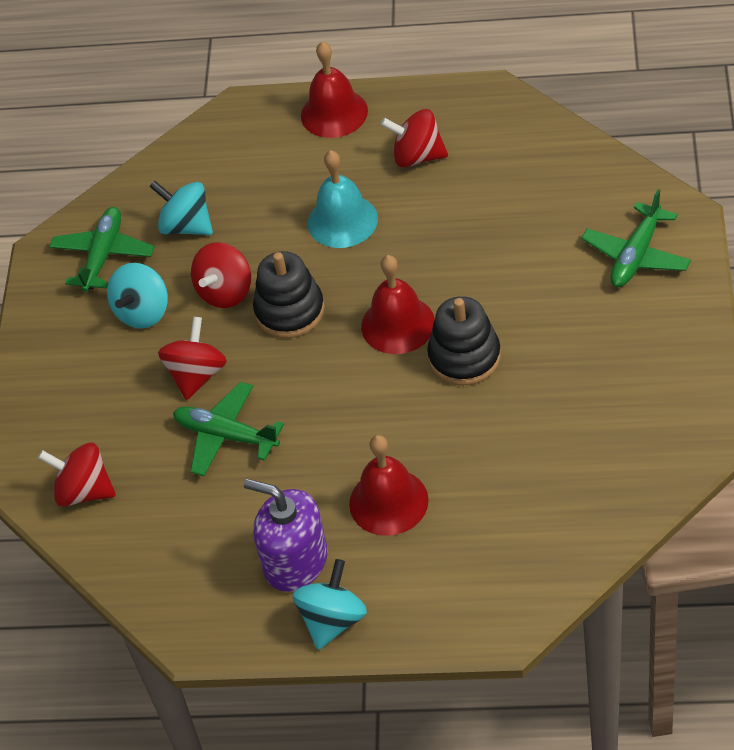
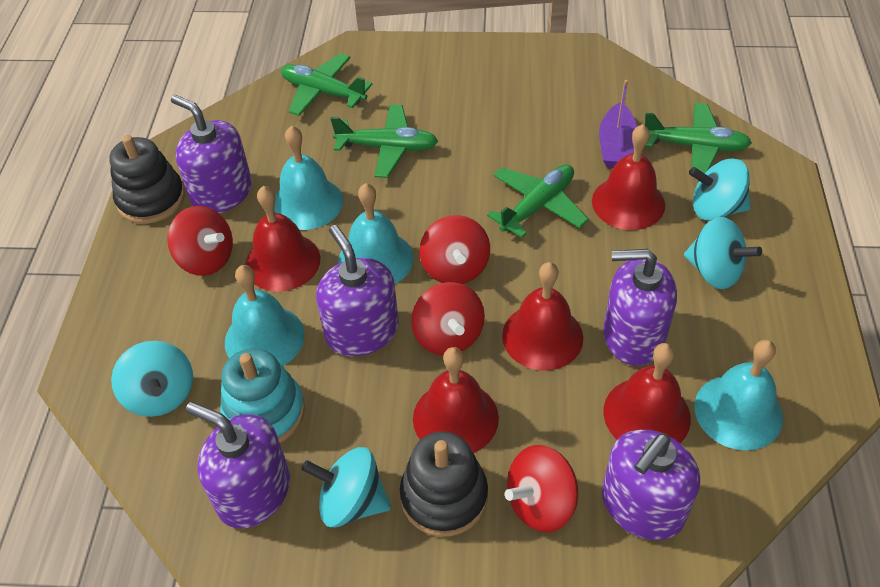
green plane: [49,207,155,292] [173,382,284,476] [581,189,691,287] = 3 -> [281,53,372,116] [330,104,438,178] [487,164,589,238] [645,103,752,173] = 4
purple boat: none = 0 -> [599,80,637,168] = 1
purple soap dispenser: [244,479,328,592] = 1 -> [171,95,252,213] [186,402,290,528] [316,225,399,356] [602,430,700,540] [603,249,677,366] = 5
red bell: [301,41,368,138] [349,435,429,536] [361,255,435,354] = 3 -> [246,186,320,292] [413,347,499,453] [502,262,583,371] [592,124,665,230] [603,343,691,443] = 5
turquoise bell: [308,150,378,248] = 1 -> [225,265,305,366] [274,126,343,230] [338,183,414,284] [694,340,783,451] = 4
turquoise spinning top: [107,263,168,329] [149,180,213,235] [293,559,367,650] = 3 -> [111,341,193,417] [302,447,391,528] [684,217,762,289] [689,159,751,221] = 4
turquoise stacking toy: none = 0 -> [220,348,305,443] = 1

